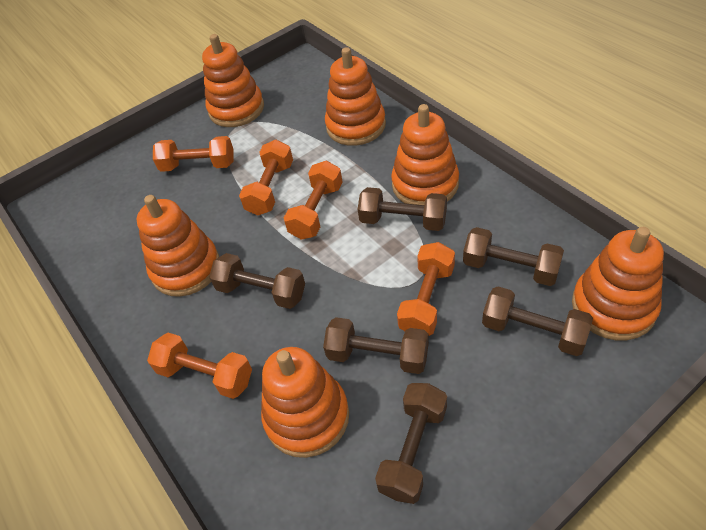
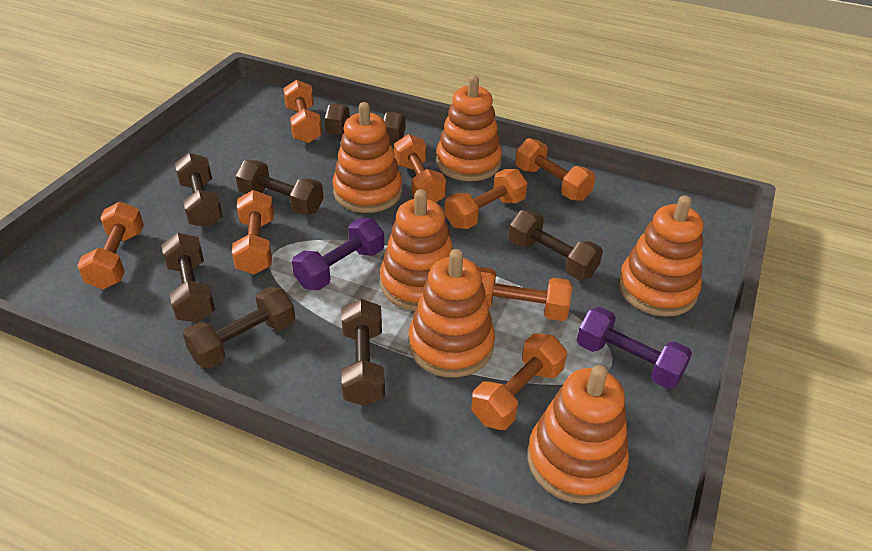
brown dumbbell: [209,253,305,309] [323,317,429,374] [358,187,447,231] [375,383,447,504] [463,227,564,286] [482,286,593,356] = 6 -> [161,233,215,323] [175,153,223,228] [183,286,295,368] [235,160,324,215] [325,104,405,143] [341,299,385,406] [508,210,603,280] = 7
orange dumbbell: [147,333,252,399] [153,136,234,172] [239,140,293,216] [284,161,343,240] [397,242,455,336] = 5 -> [77,202,144,289] [232,190,274,274] [283,80,322,143] [394,134,446,202] [445,169,527,229] [471,333,567,430] [478,267,572,321] [515,138,596,201] = 8
purple dumbbell: none = 0 -> [292,218,384,290] [577,307,692,389] = 2

